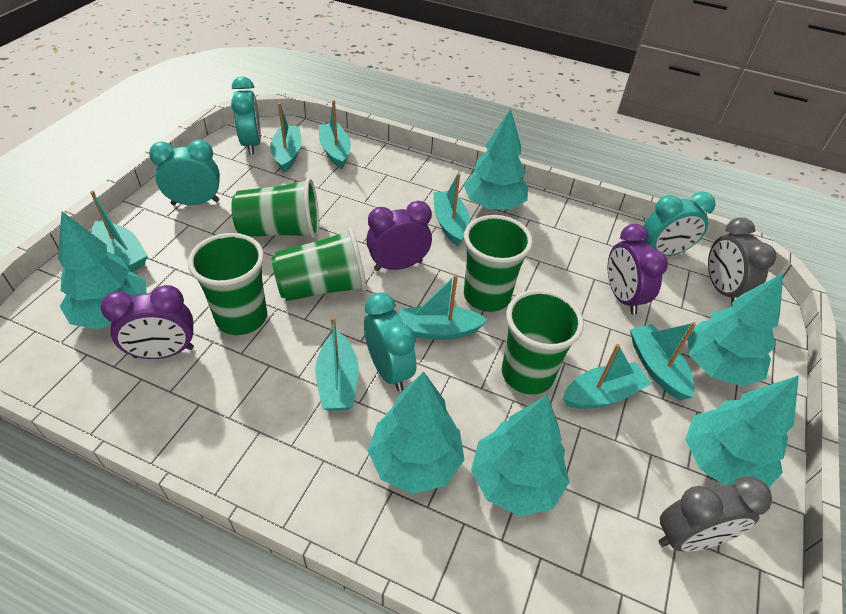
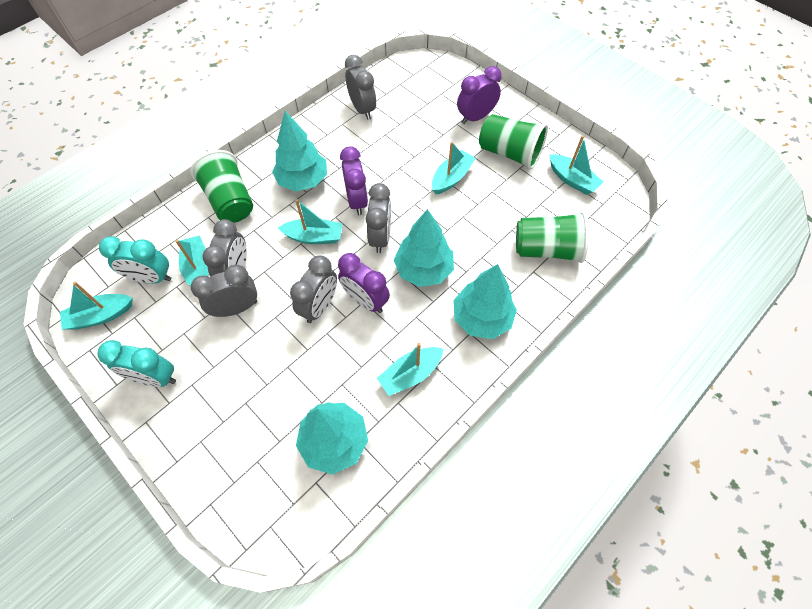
green cup: [188,233,267,335] [231,178,319,239] [272,228,366,301] [464,215,533,312] [502,289,584,394] = 5 -> [190,150,253,223] [479,114,548,170] [516,212,589,263] = 3
grey clock: [659,476,772,552] [708,217,776,306] = 2 -> [191,265,257,317] [202,219,247,277] [290,255,337,323] [345,55,376,120] [366,183,391,253] = 5
turquoise boat: [90,191,148,272] [270,102,302,173] [315,317,359,411] [319,100,351,169] [400,274,487,340] [433,173,470,246] [563,344,652,409] [630,322,696,400] = 8 -> [60,282,133,330] [175,235,209,287] [278,199,343,244] [377,343,443,396] [432,142,476,194] [549,135,603,195] = 6
turquoise clock: [149,140,220,205] [231,76,261,154] [364,292,416,391] [643,192,716,256] = 4 -> [97,340,176,387] [99,236,171,284] = 2
turquoise tree: [58,212,147,330] [368,371,464,494] [464,109,528,210] [471,395,570,516] [685,375,799,487] [687,273,783,387] = 6 -> [272,111,327,191] [296,402,368,475] [394,209,454,287] [453,264,517,339] = 4

